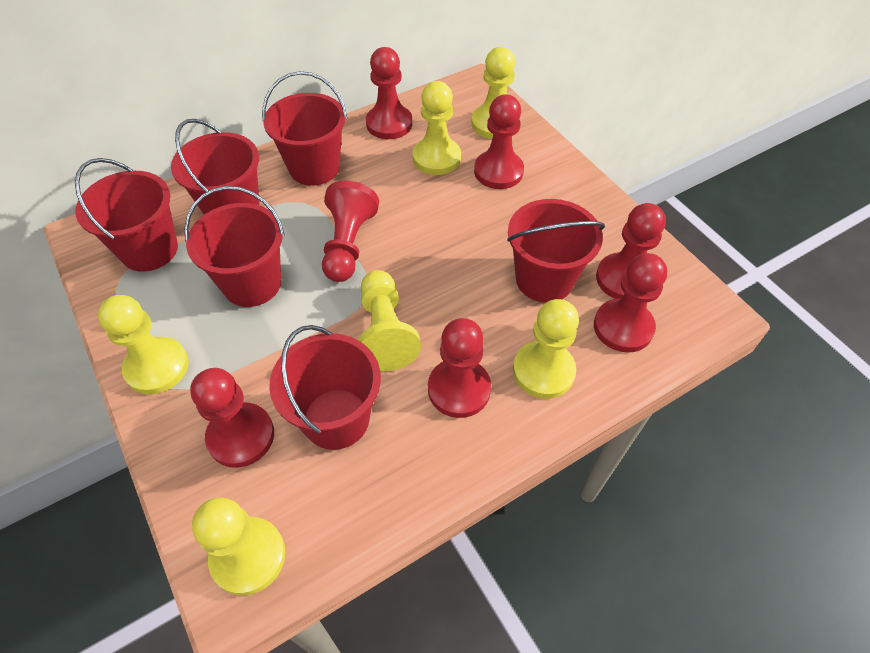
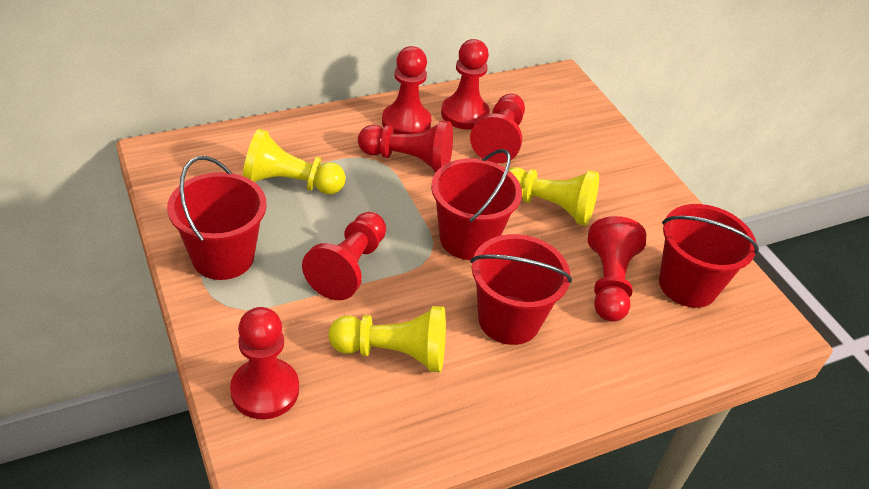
red bucket: [75,158,178,272] [171,119,260,215] [184,186,285,307] [262,71,347,186] [269,325,381,450] [507,199,605,303] = 6 -> [167,156,267,280] [431,149,522,260] [470,234,572,345] [659,204,759,308] = 4
yellow pawn: [98,295,189,395] [192,497,285,596] [358,270,421,371] [413,81,461,175] [471,47,515,139] [513,299,579,399] = 6 -> [243,129,346,194] [329,306,446,372] [509,167,599,226] = 3

